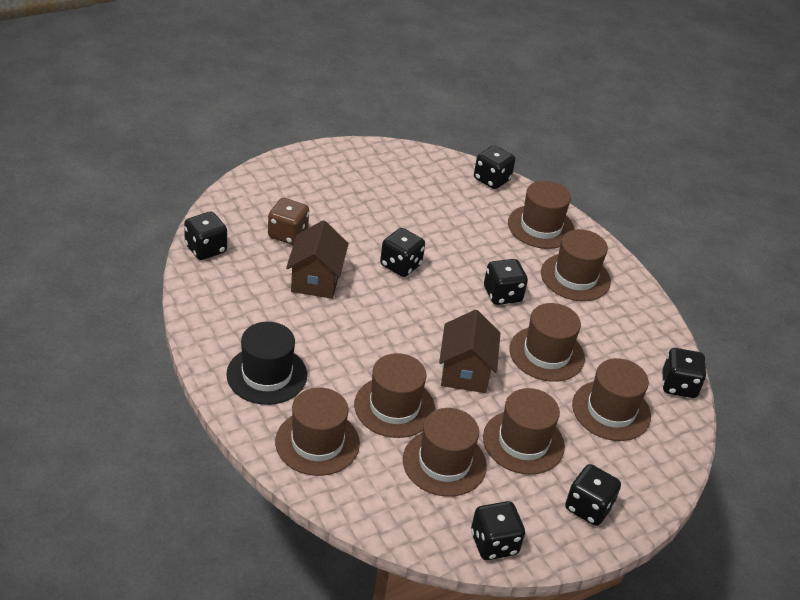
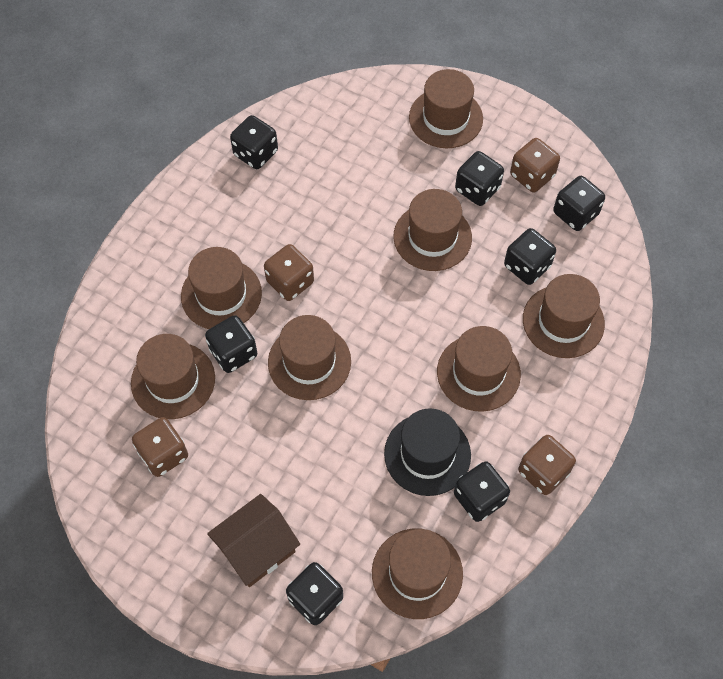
brown dice: [268,198,309,245] = 1 -> [132,417,188,477] [264,244,314,301] [510,138,560,192] [518,435,576,495] = 4
brown house: [286,220,349,299] [439,310,500,393] = 2 -> [207,494,300,587] = 1

